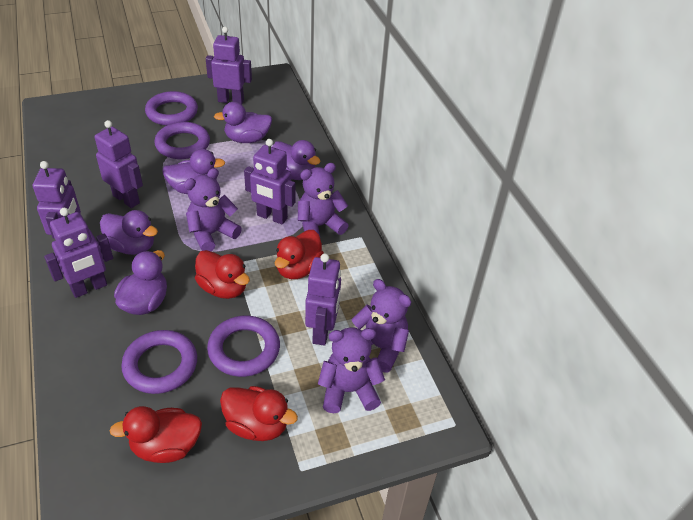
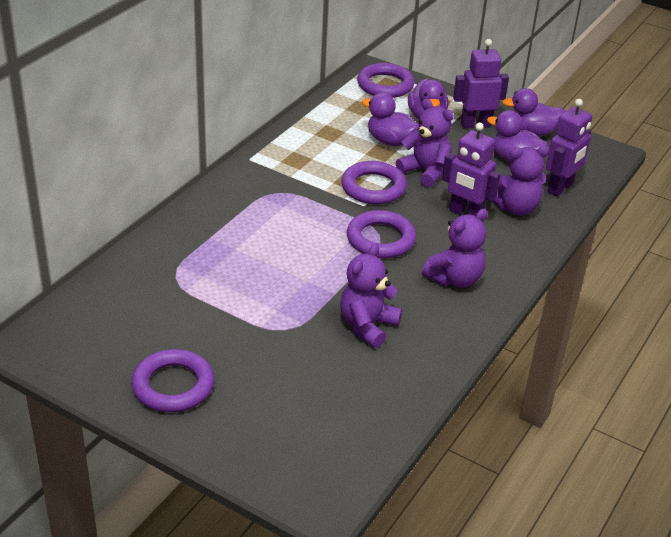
purple duck: [100,210,158,255] [114,250,167,315] [162,149,225,194] [214,102,272,143] [272,140,321,180] = 5 -> [362,92,419,146] [408,79,448,119] [487,110,548,162] [502,88,565,137] = 4
purple robot: [33,161,81,239] [44,208,113,298] [95,120,143,208] [206,27,252,105] [244,139,296,224] [305,254,341,346] = 6 -> [442,123,500,216] [453,39,509,129] [546,99,592,197] = 3
red duck: [109,406,202,463] [195,250,250,299] [220,386,298,441] [275,230,324,279] = 4 -> none = 0

